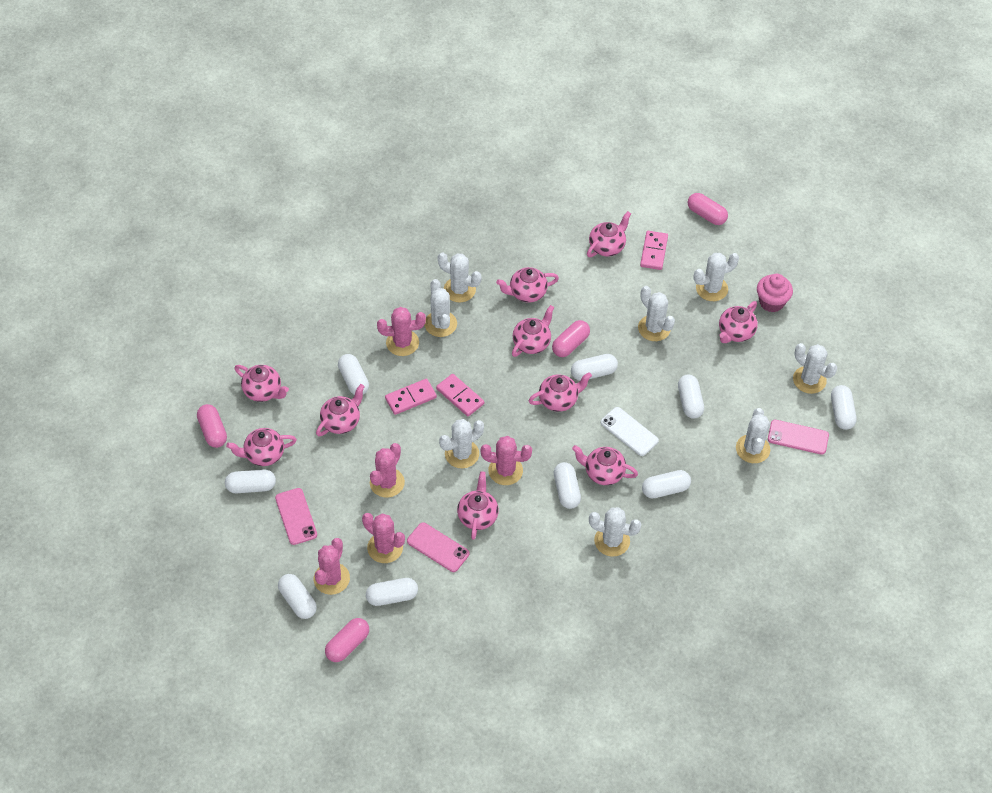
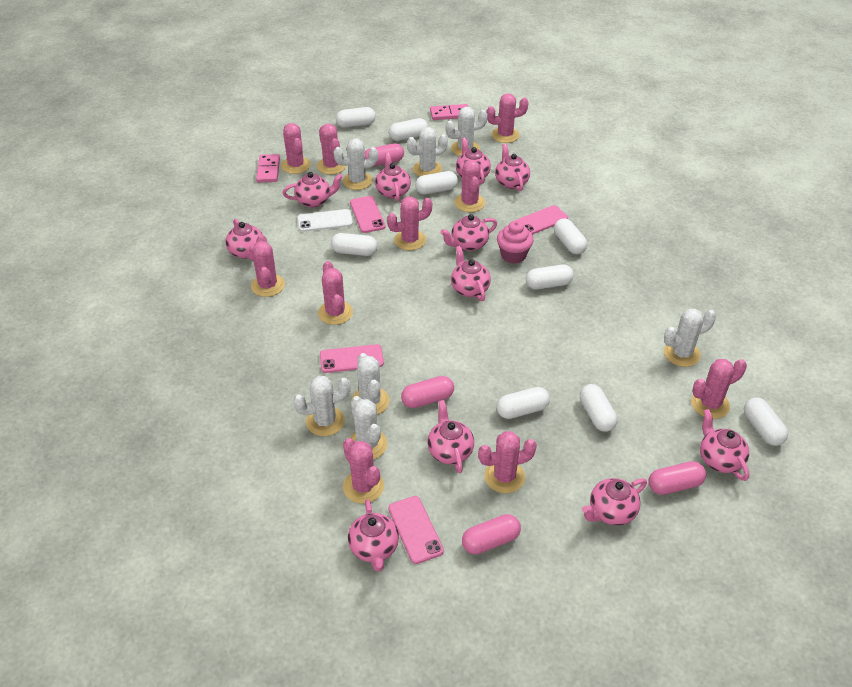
pink cactus: [314,538,350,595] [362,513,405,563] [370,443,405,498] [377,307,426,356] [481,436,532,485] = 5 -> [251,234,285,297] [281,123,311,174] [317,124,346,175] [318,261,353,325] [343,438,384,504] [387,197,432,250] [455,160,485,212] [478,431,537,493] [486,93,529,143] [691,359,747,419] = 10
pink domino: [385,379,437,415] [436,374,484,416] [640,231,668,270] = 3 -> [256,154,280,182] [430,104,468,120] = 2
pink phone: [275,488,317,545] [407,522,470,572] [768,420,829,455] = 3 -> [320,344,384,373] [350,196,385,233] [388,496,444,564] [514,205,568,235] = 4
pink teapot: [226,428,297,466] [234,365,289,402] [316,384,365,436] [457,471,499,540] [496,267,559,303] [512,305,554,357] [528,372,592,412] [572,445,638,485] [587,211,631,257] [719,301,758,343] = 10 -> [226,219,263,260] [283,172,343,208] [348,499,399,572] [375,152,411,201] [427,400,474,473] [441,214,497,251] [451,246,491,301] [456,138,491,184] [495,144,530,191] [582,478,647,525] [700,409,749,481] = 11
white cactus: [425,279,457,337] [438,252,481,302] [439,419,484,468] [589,507,641,557] [638,286,675,341] [693,253,739,301] [736,408,770,463] [793,343,837,394] = 8 -> [293,376,351,436] [333,138,378,190] [350,396,387,459] [352,353,390,414] [407,127,448,177] [446,107,488,156] [664,309,716,367] = 7

